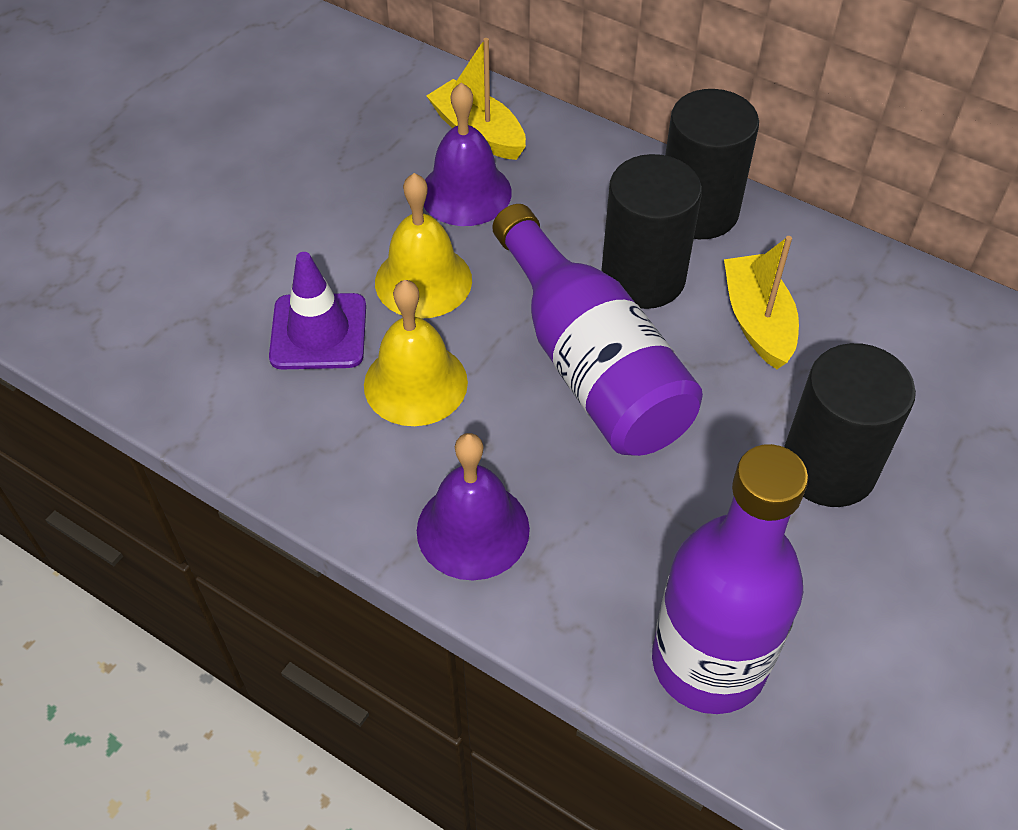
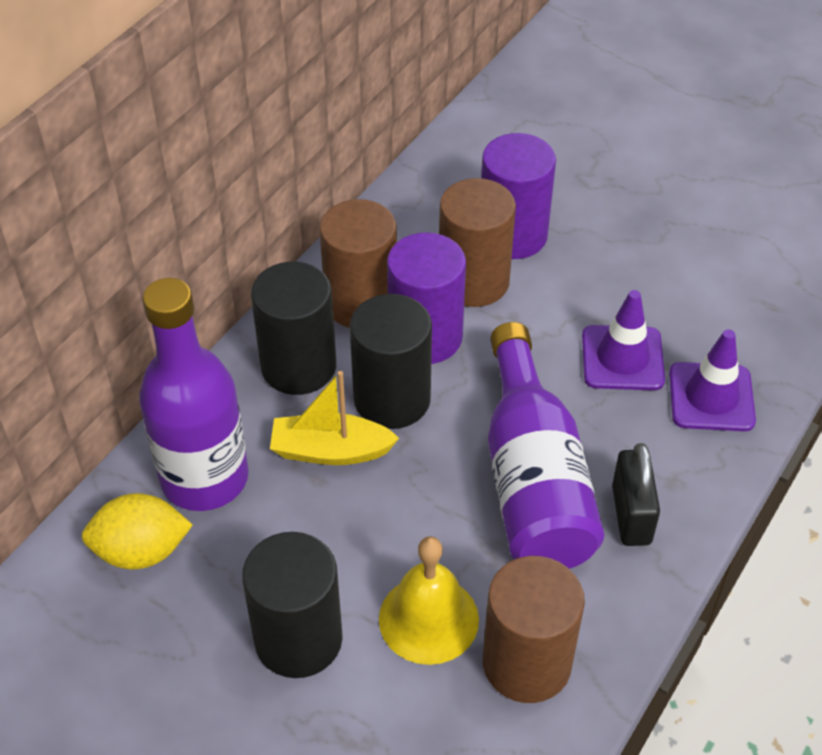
black padlock: none = 0 -> [612,443,660,546] = 1
brown cylinder: none = 0 -> [319,199,397,328] [439,178,516,307] [483,556,585,703] = 3
purple bell: [417,433,530,580] [424,82,512,226] = 2 -> none = 0
purple cylinder: none = 0 -> [387,233,466,364] [481,133,556,259] = 2
purple traffic cone: [269,252,366,369] = 1 -> [582,290,665,390] [669,329,756,431] = 2
yellow bell: [364,280,468,426] [375,173,472,319] = 2 -> [379,536,479,665] = 1
yellow boat: [427,38,526,160] [724,236,799,369] = 2 -> [270,371,399,465] = 1
yellow lemon: none = 0 -> [82,493,193,570] = 1

